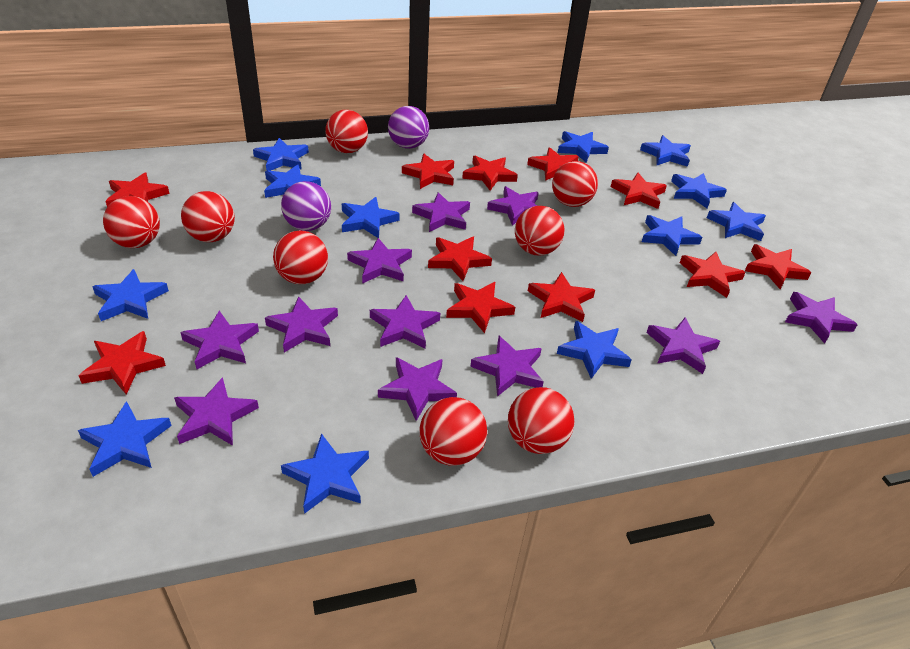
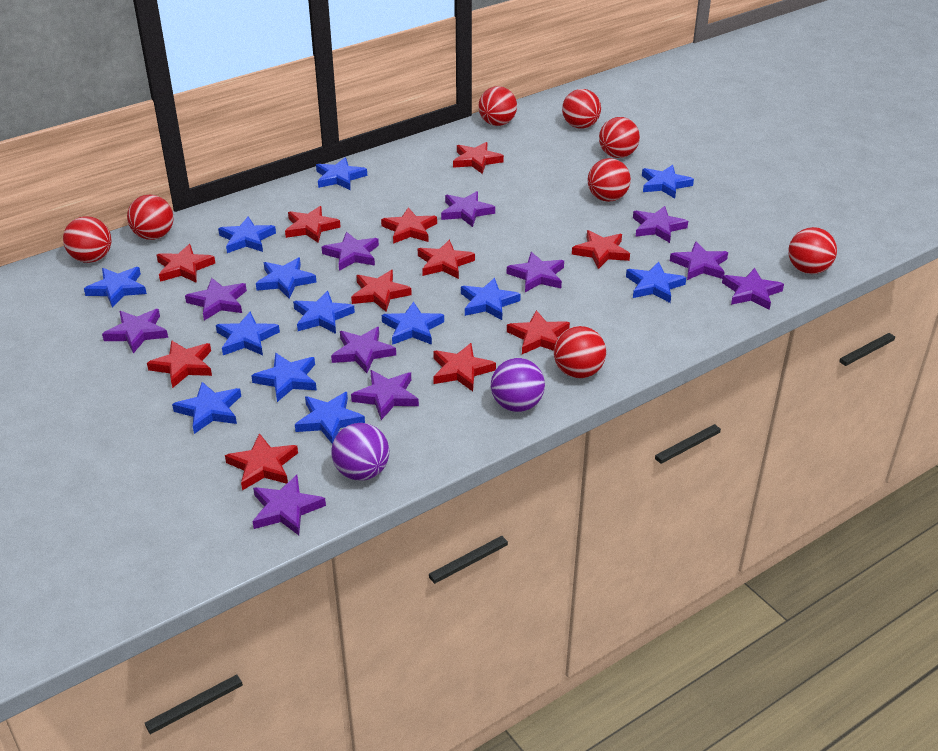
blue star: [78,401,172,477] [92,269,169,321] [253,138,309,171] [264,165,321,198] [281,433,369,514] [342,197,400,238] [557,321,632,379] [558,131,609,163] [640,135,691,167] [642,215,702,256] [671,173,727,208] [707,202,766,241] = 12 -> [84,267,147,308] [172,382,241,434] [216,311,280,355] [218,217,276,253] [251,353,317,402] [256,258,316,299] [293,291,355,334] [295,392,365,444] [316,157,367,190] [382,302,444,345] [461,278,521,320] [626,262,686,303] [642,165,694,199] = 13

